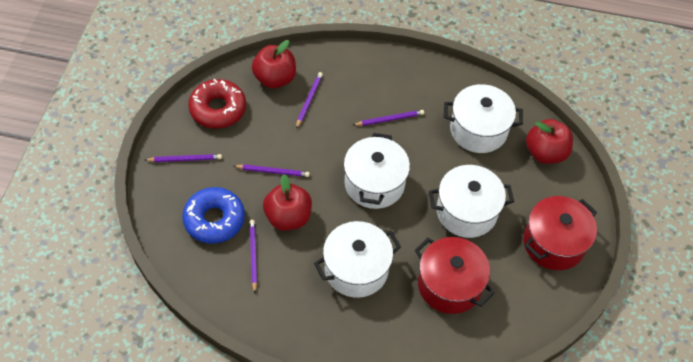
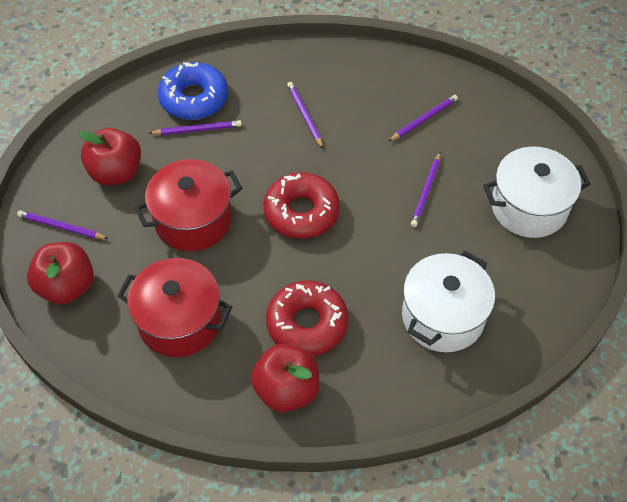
red donut: [188,79,246,129] = 1 -> [263,172,340,239] [266,280,349,356] = 2
white pot: [314,221,401,298] [344,133,410,209] [429,165,514,238] [444,84,523,153] = 4 -> [402,251,495,352] [483,146,591,238] = 2

